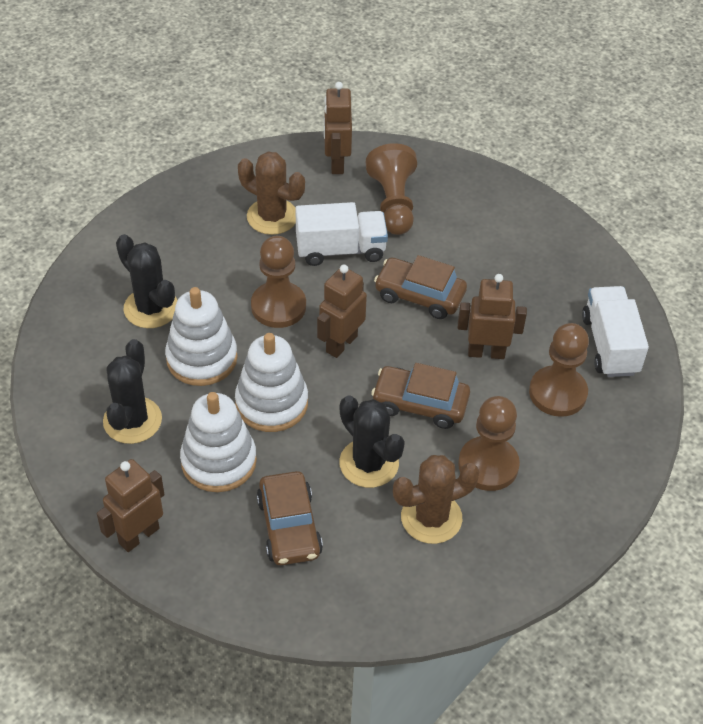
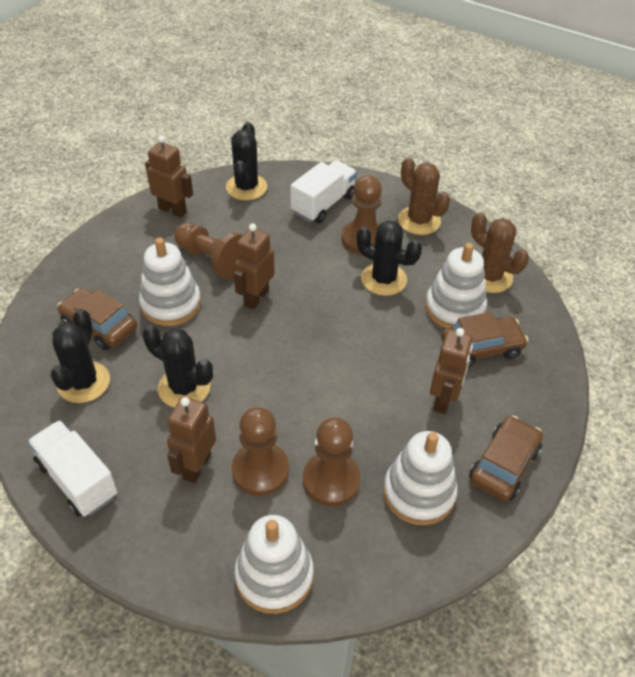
black cactus: [103,339,162,444] [116,234,177,328] [339,396,405,488] = 3 -> [51,309,110,403] [143,325,213,408] [226,122,267,200] [357,220,422,296] = 4
white stacking toy: [165,287,238,386] [180,392,257,492] [235,333,308,432] = 3 -> [139,237,201,326] [235,515,314,614] [383,431,457,525] [425,243,487,329] = 4

